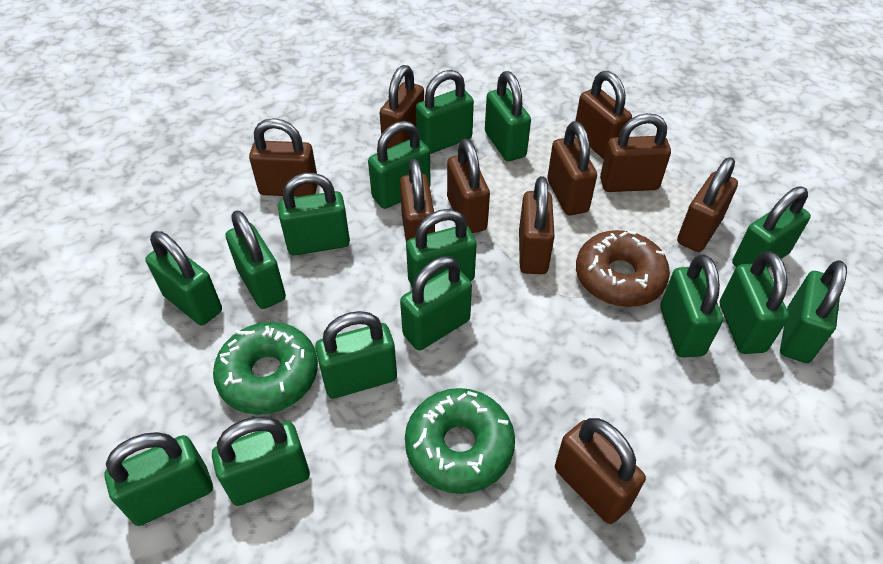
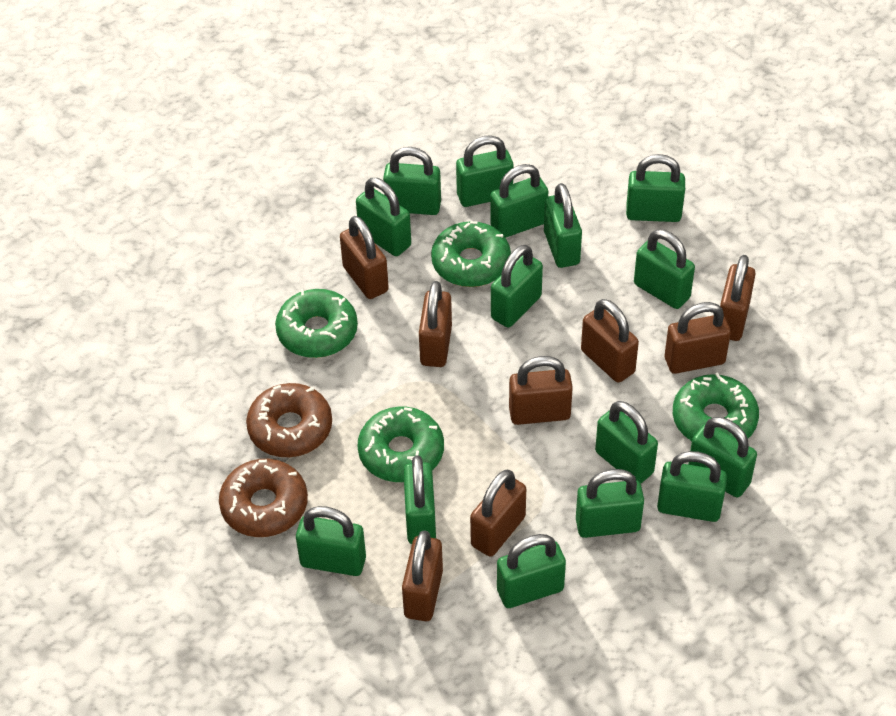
brown donut: [576,230,670,307] = 1 -> [219,459,308,537] [246,383,332,457] = 2
brown padlock: [249,118,317,197] [380,65,424,149] [400,159,435,242] [447,139,490,233] [519,176,555,274] [547,121,597,216] [555,418,646,524] [575,71,632,159] [600,113,671,192] [677,157,738,252] = 10 -> [340,216,389,299] [402,531,443,621] [419,281,452,367] [470,470,526,557] [509,356,573,425] [581,299,639,383] [665,302,731,374] [720,255,756,341] = 8
green donut: [213,322,318,415] [405,388,515,494] = 2 -> [275,289,358,358] [358,407,444,482] [431,221,511,287] [673,373,759,441] = 4

